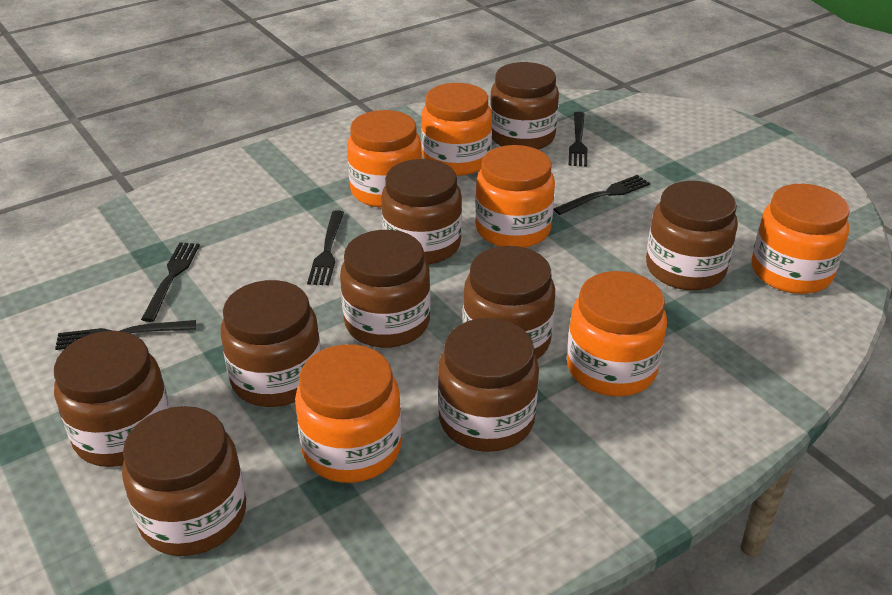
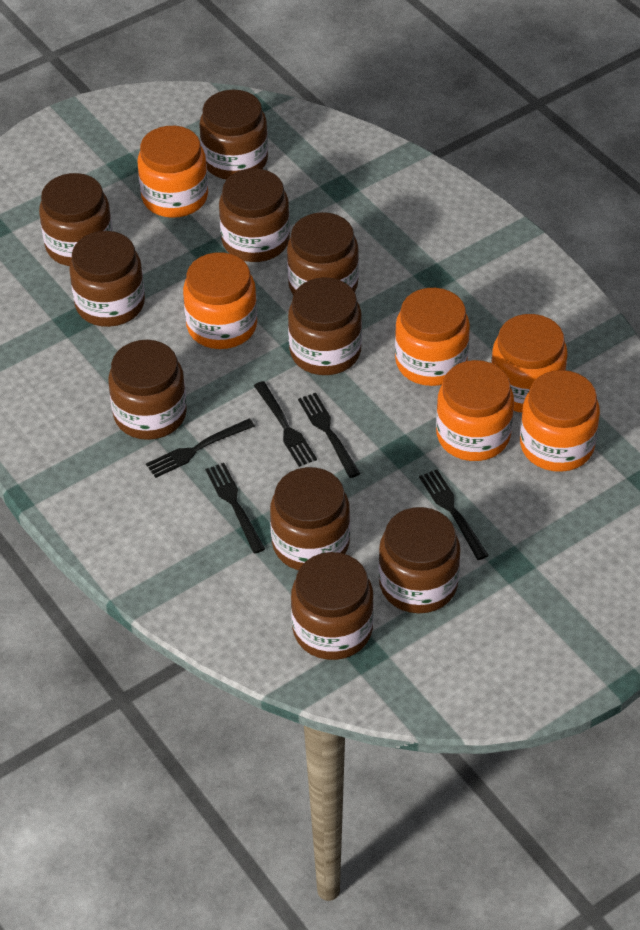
brown jar: [54,331,170,467] [122,406,246,556] [221,280,321,407] [340,230,431,348] [381,159,462,265] [438,318,539,452] [463,246,555,359] [490,62,559,150] [646,181,738,291] = 9 -> [39,173,113,266] [69,231,145,327] [108,340,187,440] [199,90,268,180] [219,168,290,262] [270,467,350,570] [287,212,359,295] [288,277,362,375] [291,552,374,660] [378,507,461,613] = 10

